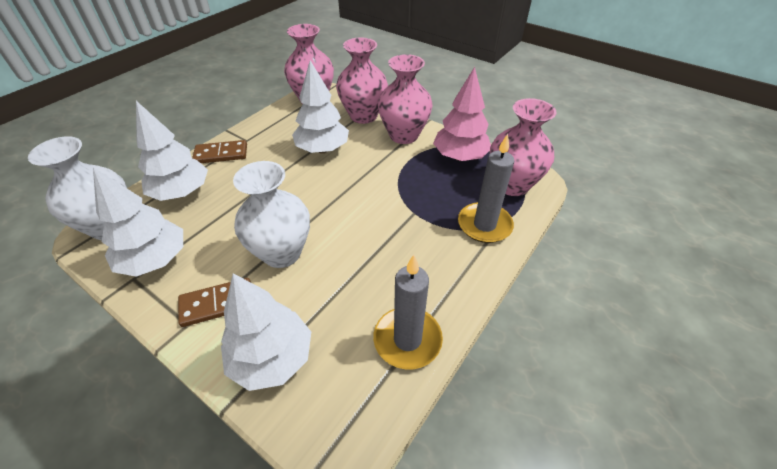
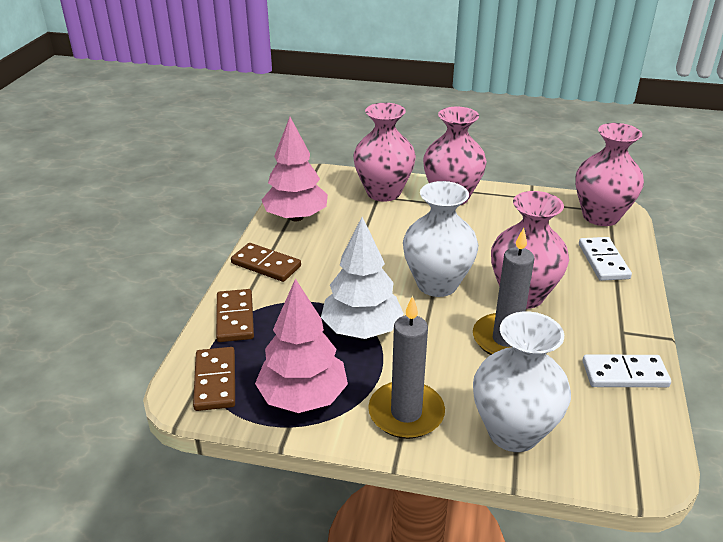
brown domino: [178,278,251,327] [192,140,247,163] = 2 -> [193,347,235,411] [216,289,254,342] [231,243,301,282] = 3
pink tree: [433,67,491,161] = 1 -> [255,279,348,413] [262,117,328,221] = 2
white domino: none = 0 -> [579,237,632,281] [582,354,671,387] = 2
white tree: [93,167,183,277] [136,101,208,201] [221,273,311,391] [292,60,349,153] = 4 -> [321,217,404,339] = 1

